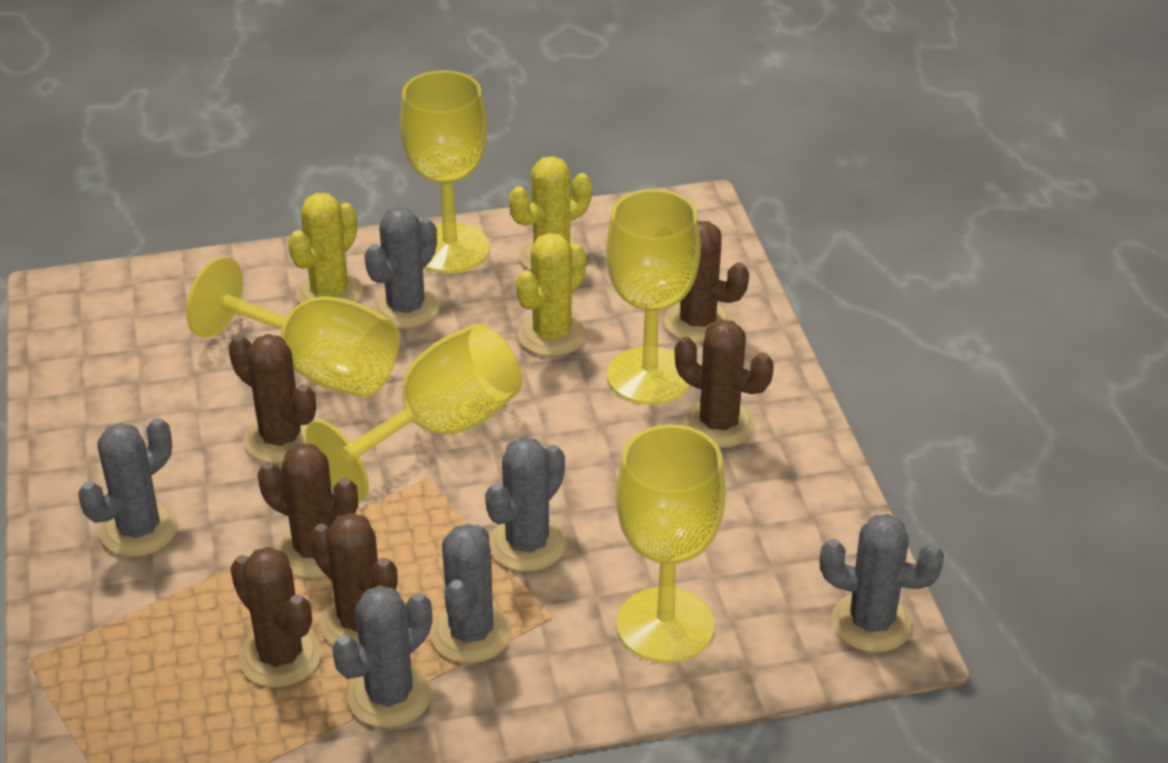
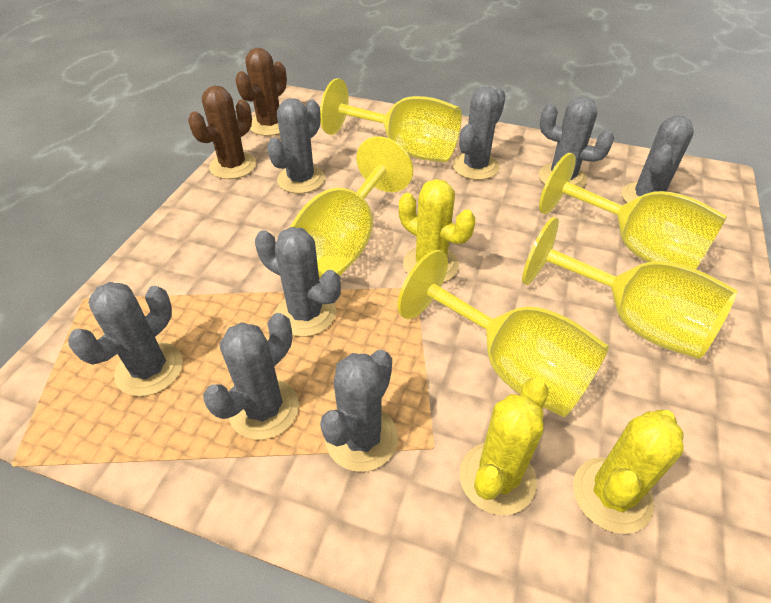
brown cactus: [228,334,316,463] [230,547,322,688] [258,443,358,578] [310,513,398,646] [664,221,749,343] [675,320,774,448] = 6 -> [188,85,256,179] [235,48,287,136] = 2
grey cactus: [78,418,178,557] [332,585,432,728] [364,207,440,329] [430,524,512,663] [485,437,566,572] [820,514,944,653] = 6 -> [68,282,183,397] [203,313,299,440] [255,227,341,337] [267,98,325,194] [320,350,398,472] [453,86,506,180] [539,97,614,188] [622,116,694,203] = 8

